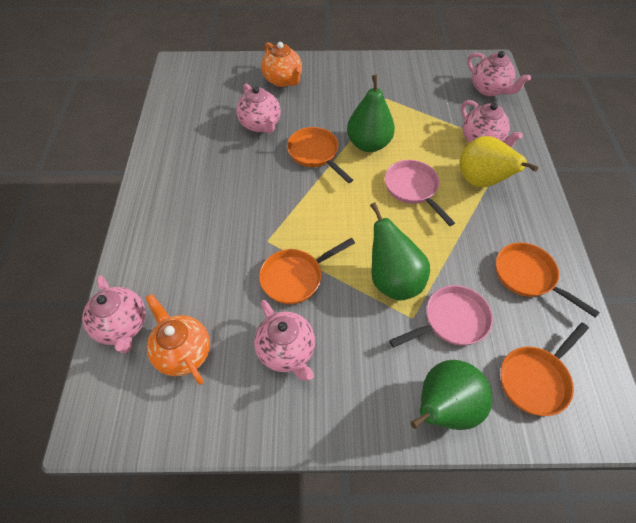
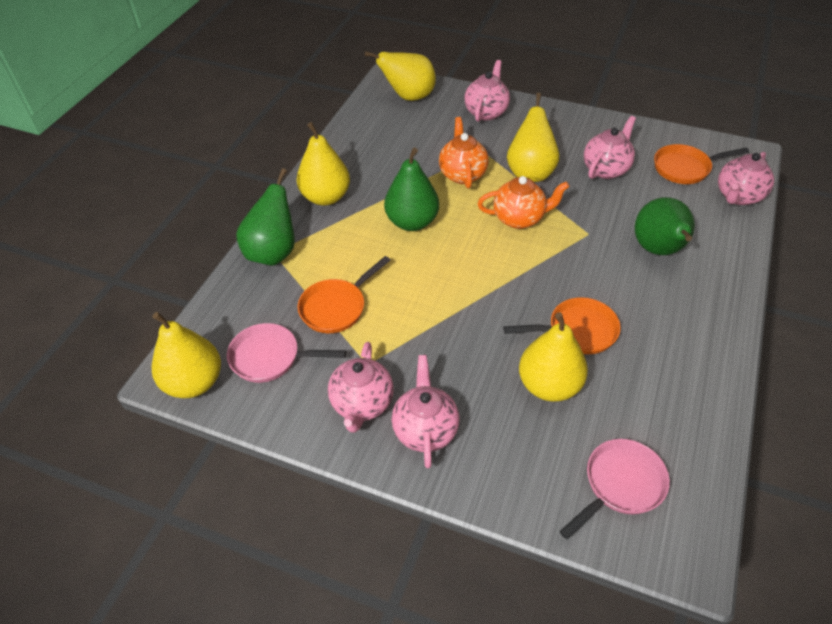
orange pan: [259,238,355,304] [287,127,353,183] [496,242,600,318] [501,322,589,416] = 4 -> [298,256,390,333] [503,297,621,354] [654,144,749,184] = 3
yellow pear: [460,136,538,187] = 1 -> [152,312,221,398] [297,122,350,206] [365,51,436,101] [507,93,559,182] [519,312,588,402] = 5

